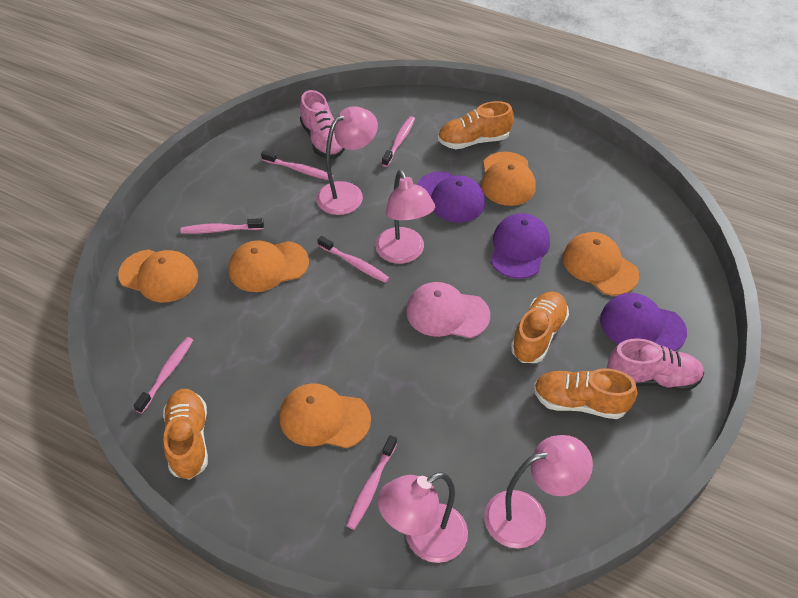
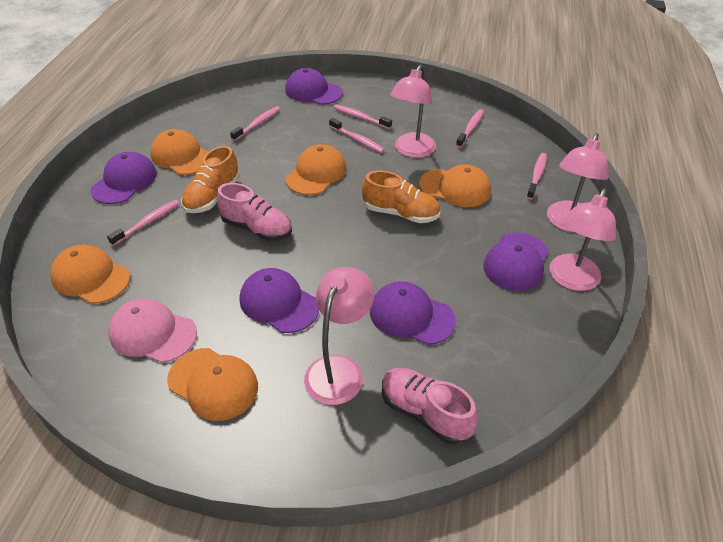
orange shoe: [163,389,208,480] [438,101,514,149] [511,291,569,363] [534,368,637,419] = 4 -> [181,146,240,213] [362,171,440,223] = 2
purple cap: [417,171,485,223] [490,213,550,279] [600,293,687,351] = 3 -> [91,152,157,204] [240,268,319,333] [285,68,343,105] [370,281,456,345] [483,232,549,291] = 5

